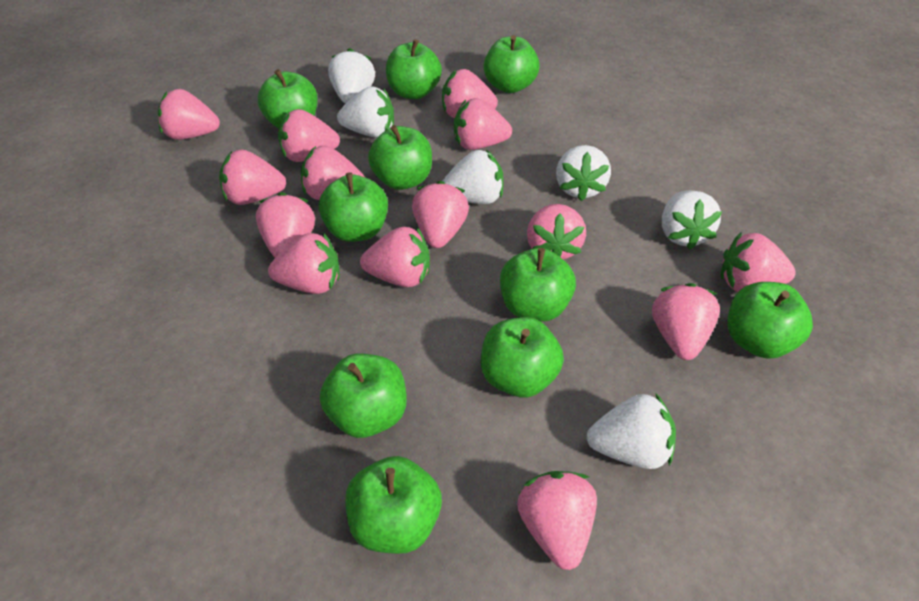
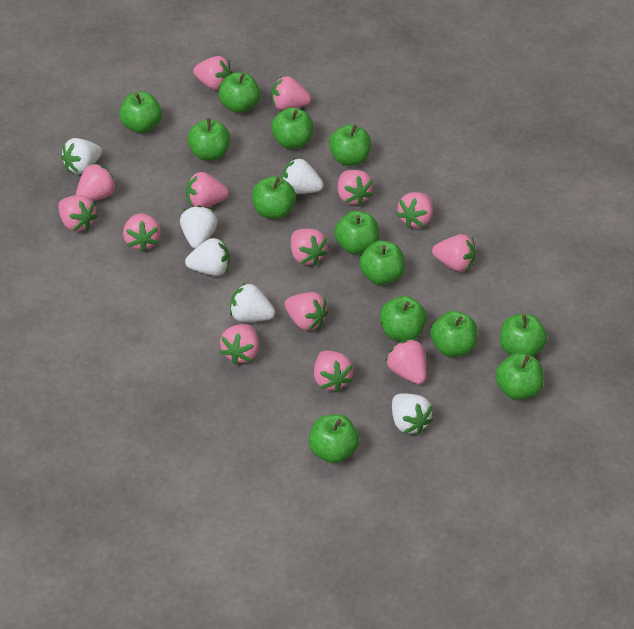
green apple: [258,69,318,129] [319,173,388,242] [320,354,407,438] [345,456,442,554] [368,125,432,190] [386,39,442,99] [481,317,564,398] [483,35,540,93] [500,248,576,322] [727,282,813,359] = 10 -> [119,92,162,133] [187,118,230,161] [219,72,260,113] [252,176,296,219] [271,107,313,149] [309,414,359,463] [329,124,372,166] [334,211,379,254] [359,240,405,285] [380,296,427,341] [430,311,478,357] [495,353,544,400] [500,314,547,357] = 13

